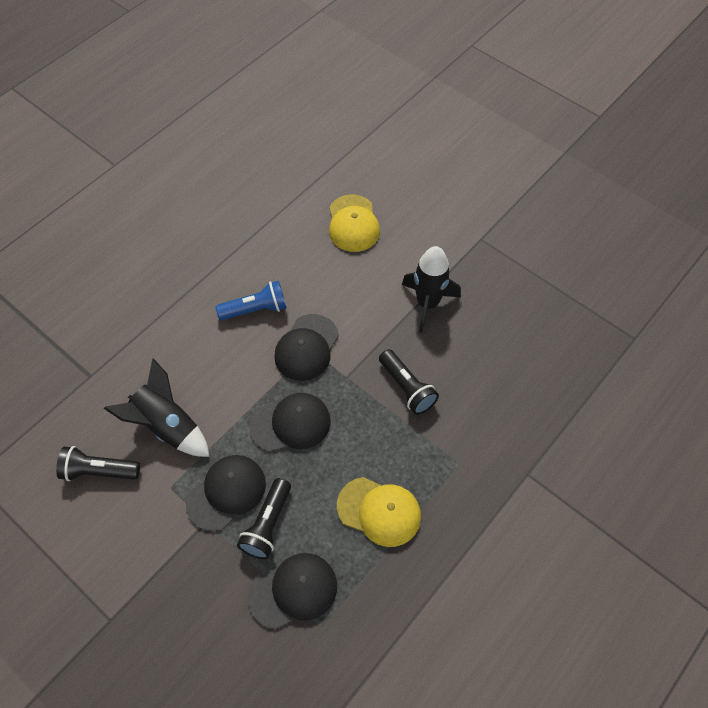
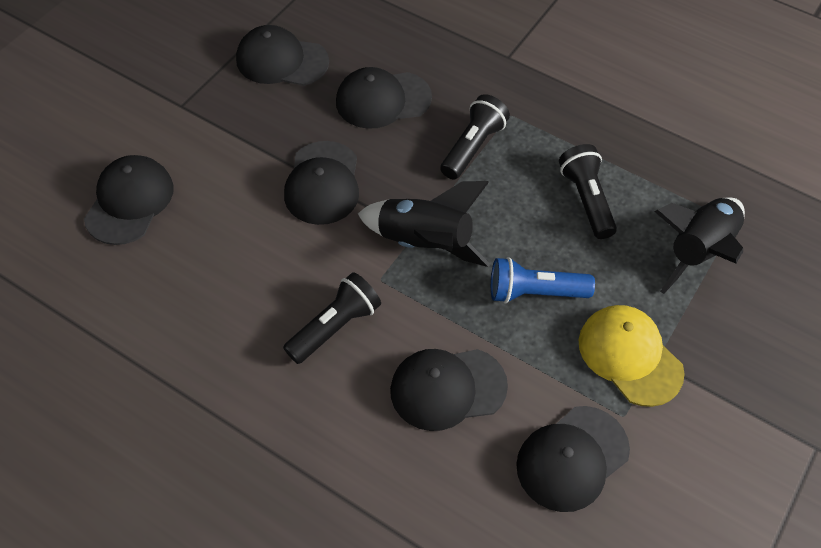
black cap: [186,455,266,531] [248,553,337,629] [249,393,331,452] [274,314,339,381] = 4 -> [84,155,174,245] [236,25,329,86] [284,141,359,225] [336,67,432,129] [390,349,508,431] [516,406,630,512] = 6
yellow cap: [329,195,380,252] [337,477,421,547] = 2 -> [579,305,685,407] = 1

